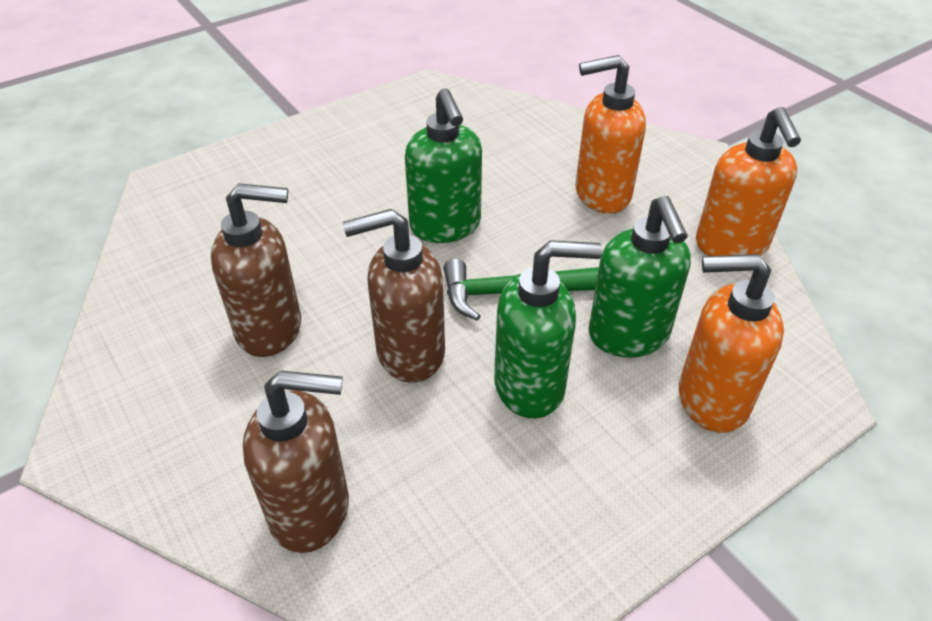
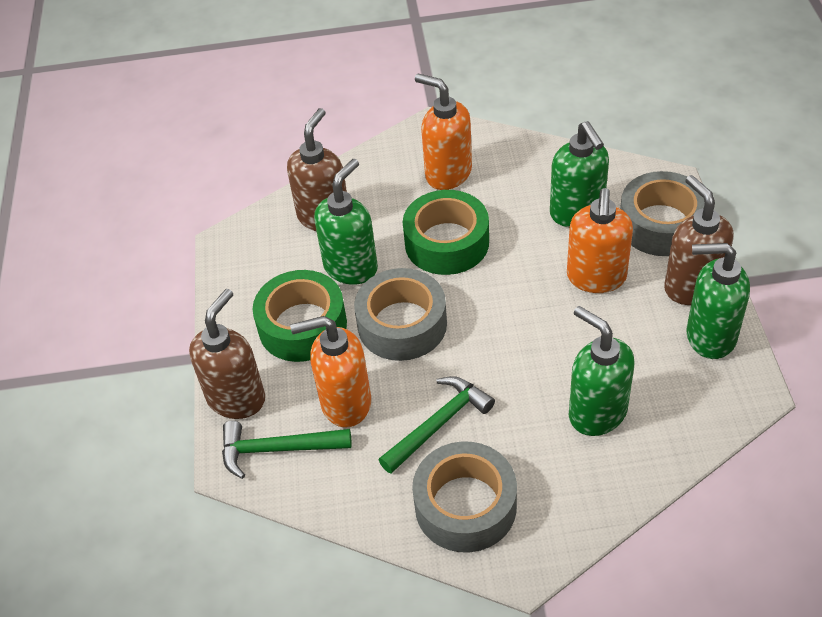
green hammer: [443,258,599,320] = 1 -> [222,421,352,479] [379,376,495,473] = 2
green soap dispenser: [405,88,482,243] [494,240,602,418] [589,196,691,358] = 3 -> [314,159,378,285] [550,121,609,227] [569,306,634,436] [686,243,750,359] = 4
green tape: none = 0 -> [253,270,347,362] [403,190,489,275] = 2
grey tape: none = 0 -> [354,268,447,361] [412,441,517,553] [620,171,705,256] = 3

